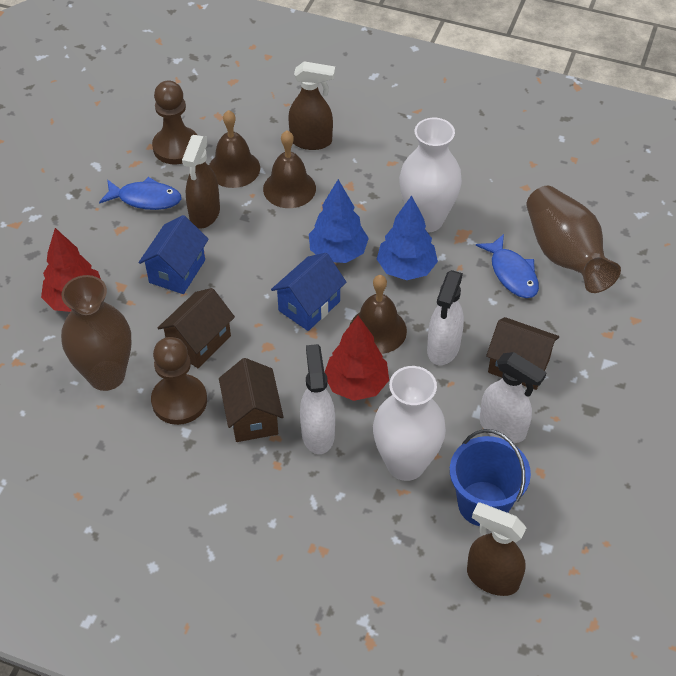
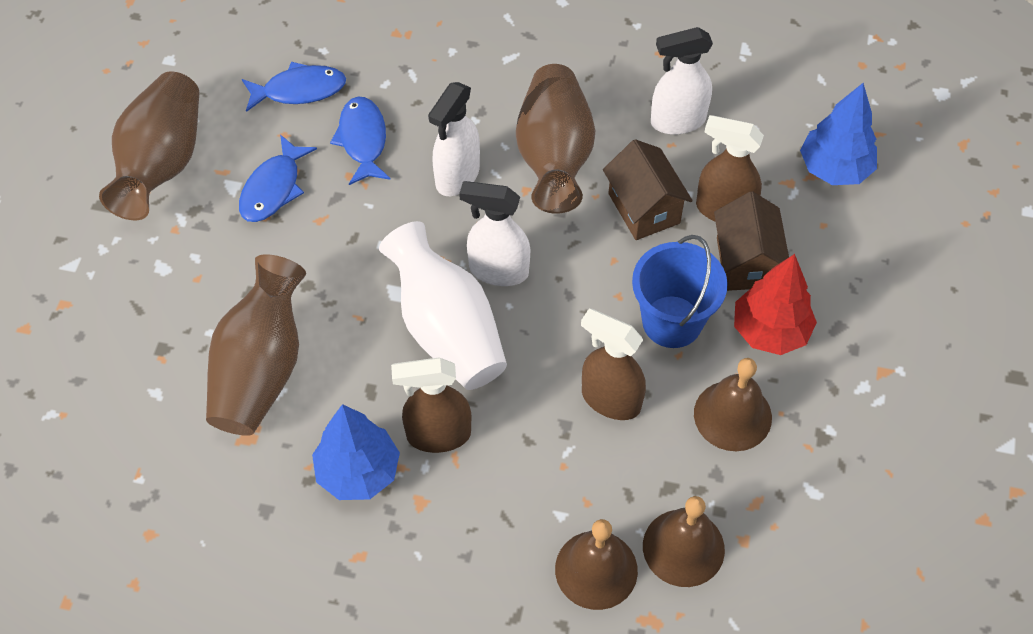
blue fish: [99,177,182,210] [476,234,539,298] = 2 -> [239,134,317,222] [242,62,346,112] [330,97,391,185] = 3
blue house: [139,215,209,294] [271,253,347,331] = 2 -> none = 0
brown house: [158,288,235,368] [219,358,283,442] [486,317,559,390] = 3 -> [603,139,693,240] [714,191,789,291] = 2
brown pawn: [151,337,207,425] [152,81,197,164] = 2 -> none = 0
brown vase: [61,275,131,391] [526,186,621,293] = 2 -> [99,71,200,220] [206,254,306,436] [516,64,595,214] = 3
red tree: [41,228,101,312] [325,316,389,401] = 2 -> [734,254,817,355] = 1
white vase: [373,366,446,481] [399,118,462,232] = 2 -> [379,221,507,390] = 1

